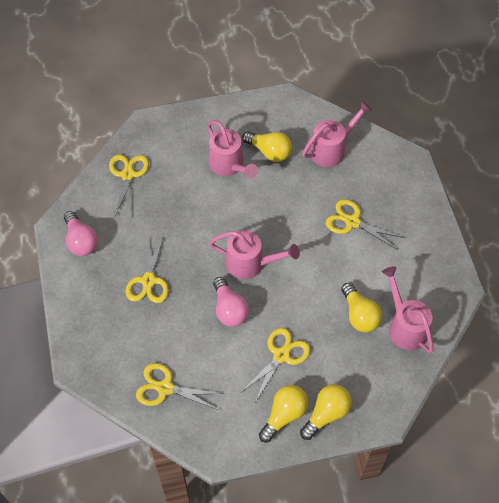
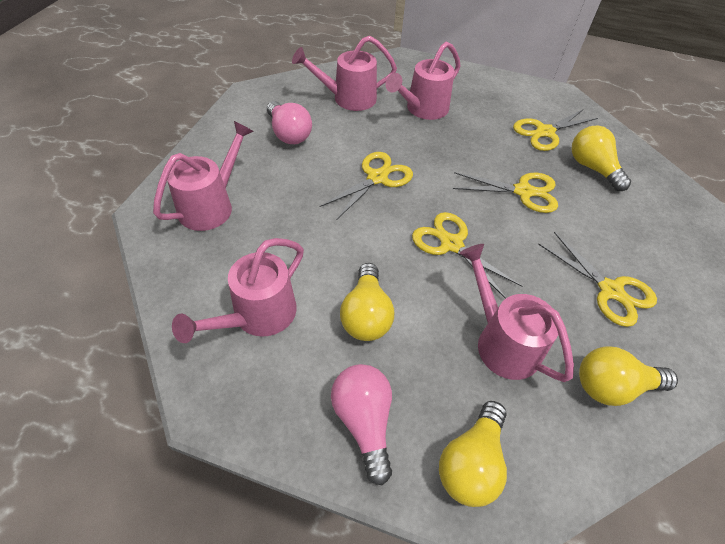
pink watering can: [207,120,258,178] [209,230,300,279] [302,101,372,167] [381,266,434,353] = 4 -> [153,121,254,231] [172,238,304,343] [292,36,397,111] [386,41,461,120] [459,244,574,382] = 5

